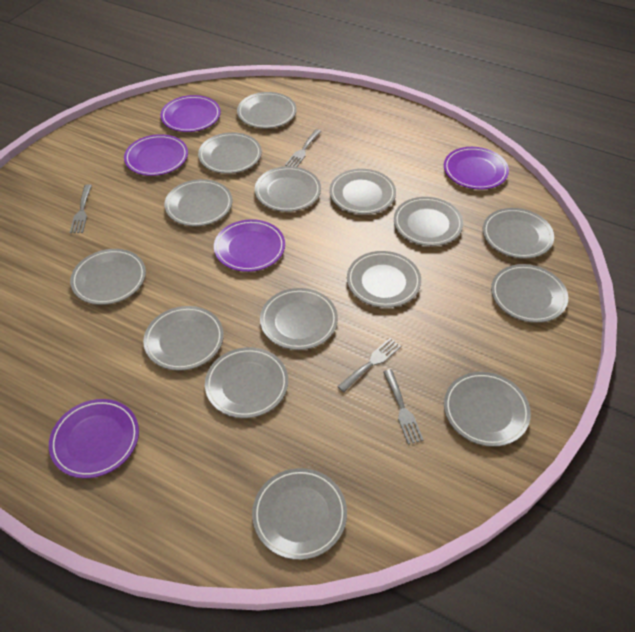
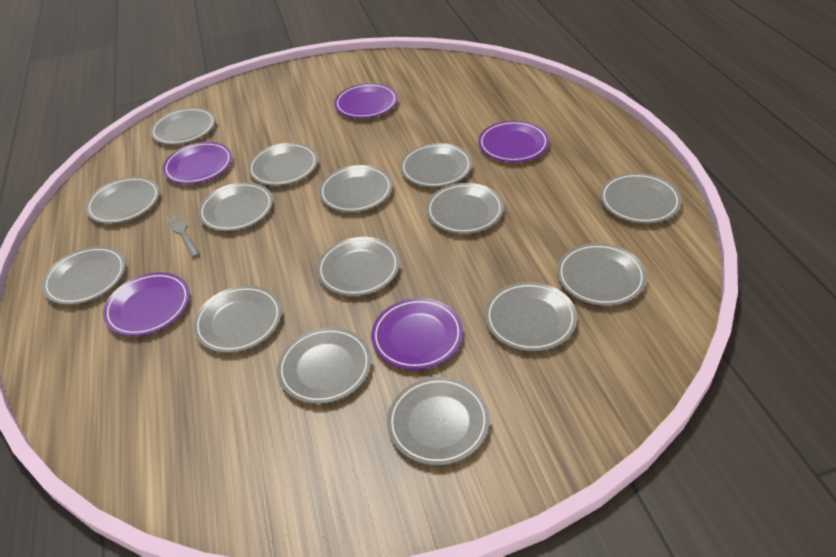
grey fork: [70,184,92,233] [285,129,322,167] [337,338,401,392] [383,369,424,444] = 4 -> [166,211,200,258] = 1

